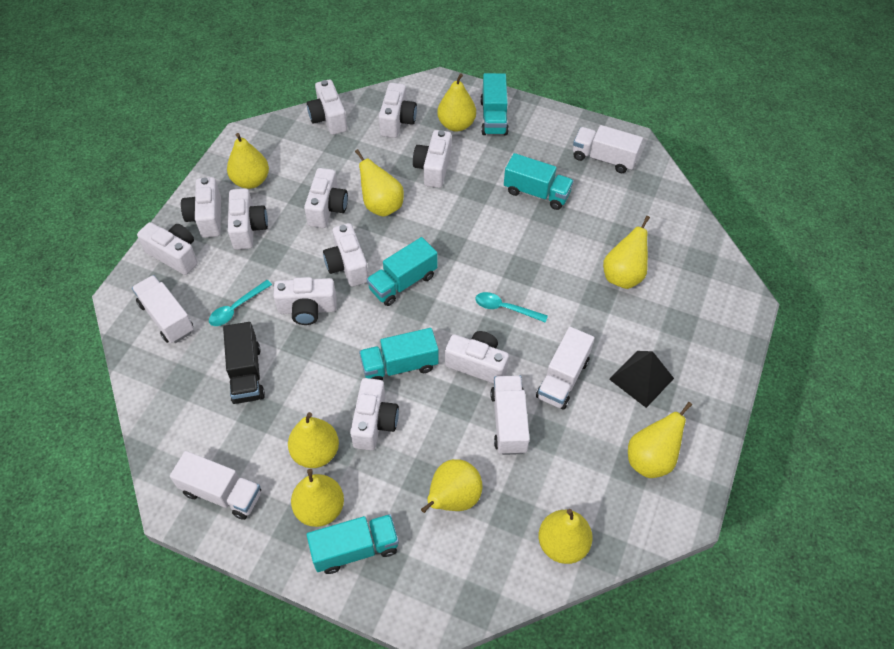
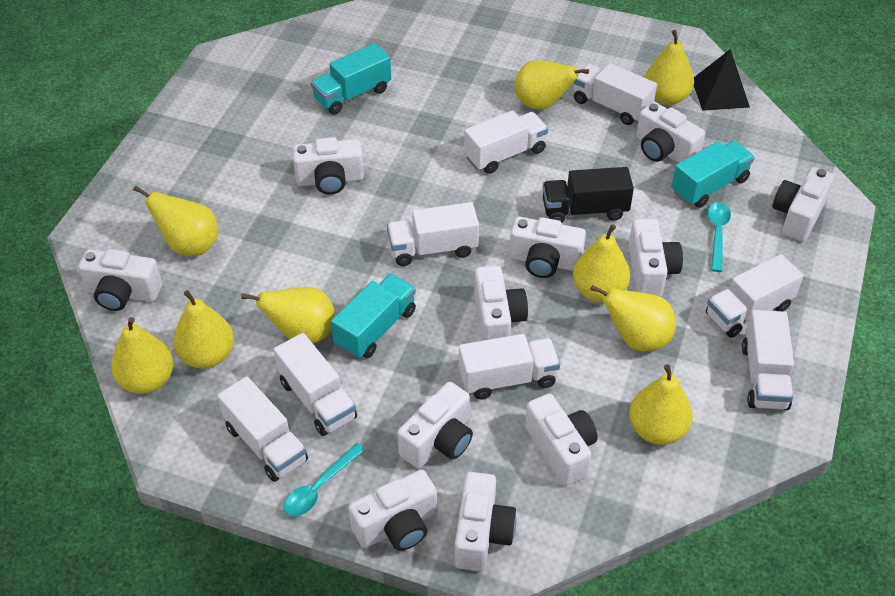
turquoise truck: [307,514,399,574] [359,328,439,381] [367,237,438,306] [480,73,509,135] [504,153,574,210] = 5 -> [311,43,391,114] [331,274,416,359] [671,141,755,208] = 3
white truck: [132,275,194,343] [170,451,261,520] [490,375,530,455] [536,327,595,410] [573,125,643,173] = 5 -> [217,376,308,482] [273,333,357,436] [387,202,479,266] [459,334,560,400] [464,110,548,174] [573,63,657,125] [706,254,803,338] [742,310,794,410] = 8

